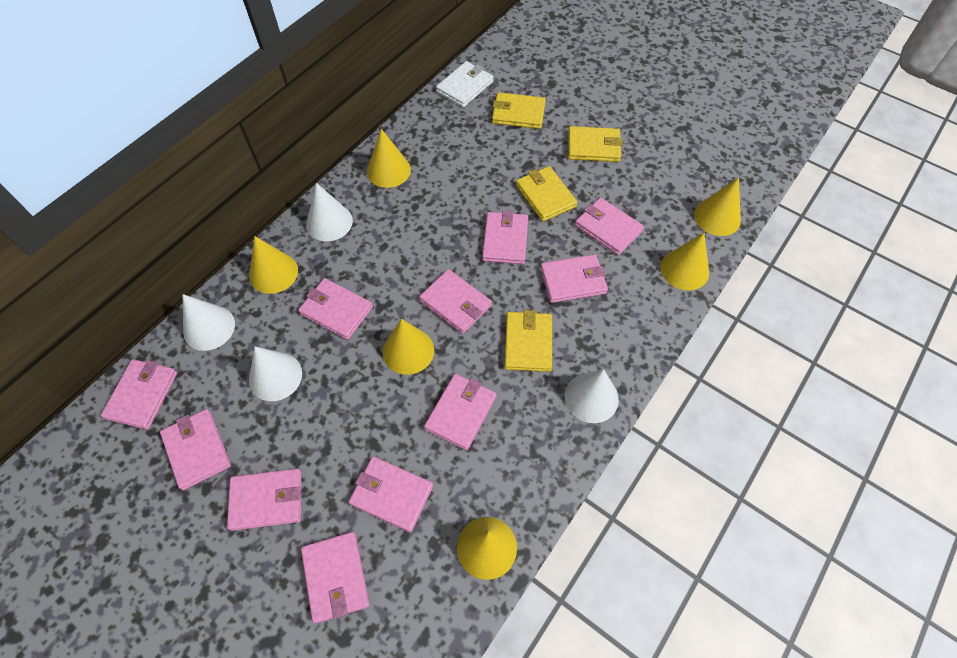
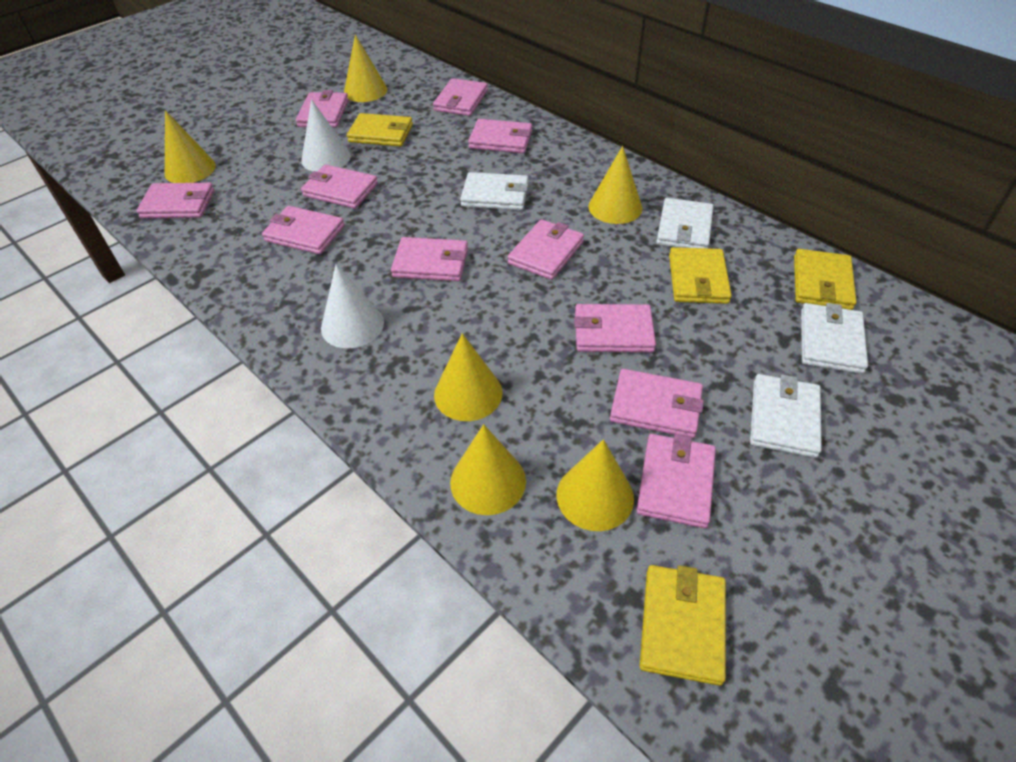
white cone: [183,294,235,351] [249,347,302,401] [306,183,353,241] [565,369,619,423] = 4 -> [301,99,351,172] [321,264,384,348] = 2
white wallet: [436,61,493,107] = 1 -> [460,172,528,210] [656,198,714,248] [750,374,822,458] [801,303,868,374] = 4

